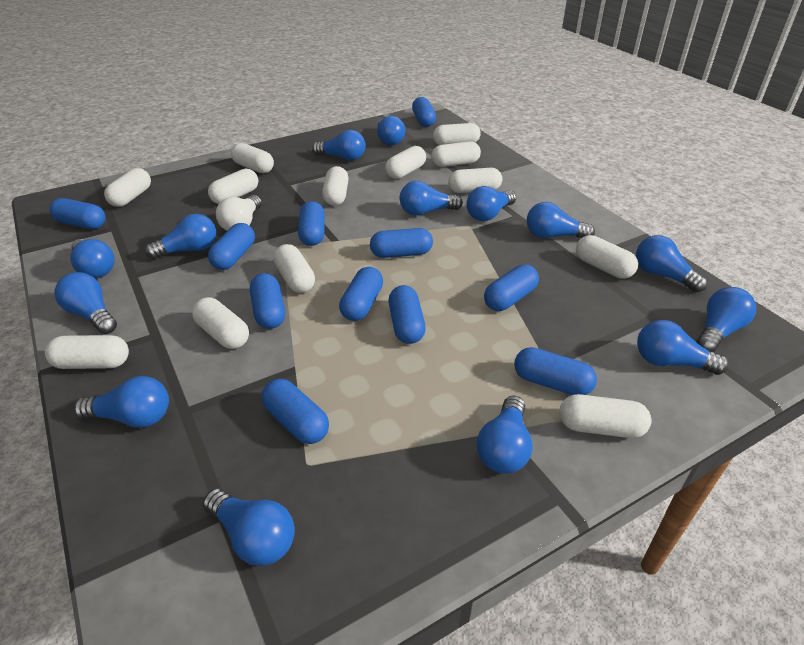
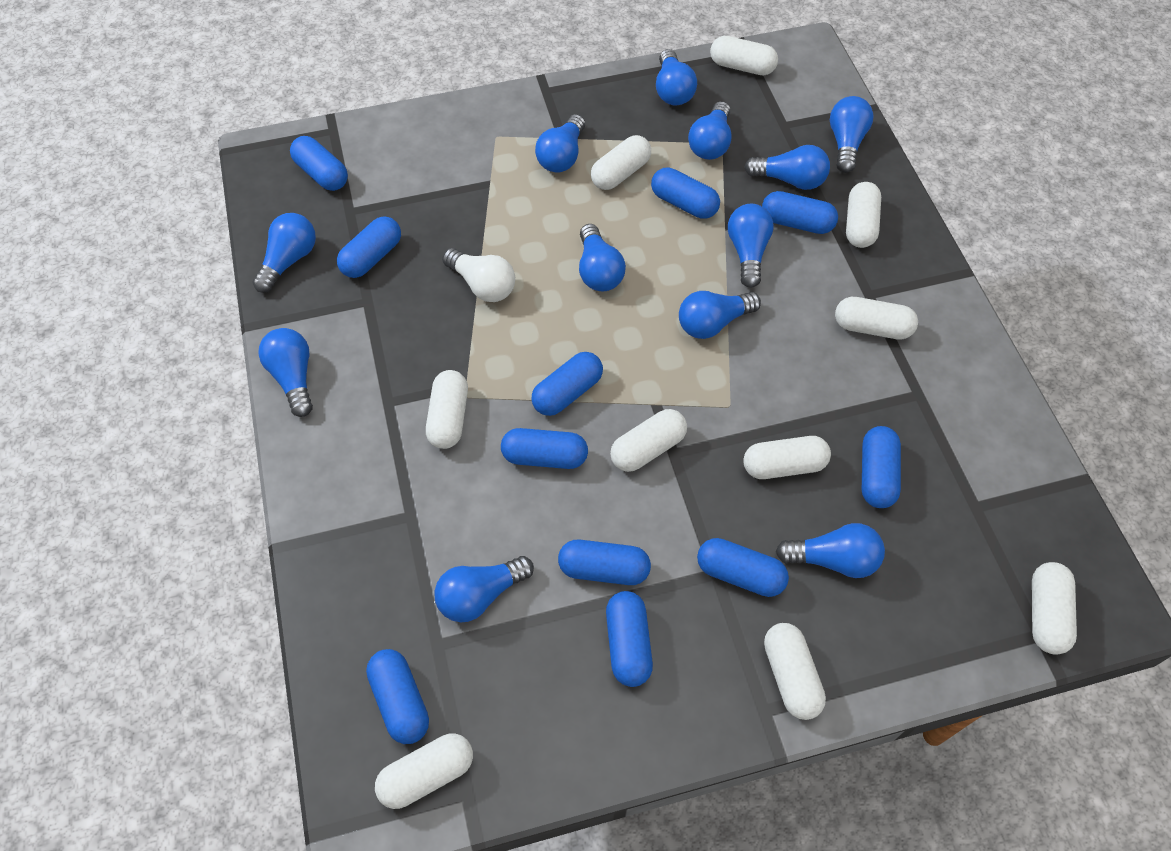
blue light bulb: [54,272,117,334] [70,239,115,278] [74,376,169,428] [145,214,216,259] [203,489,295,566] [312,130,365,161] [377,116,405,145] [400,181,463,215] [466,186,516,221] [477,395,533,474] [527,202,595,238] [636,235,707,293] [637,320,729,375] [696,287,756,352] = 14 -> [252,213,316,293] [258,328,313,417] [434,556,534,622] [535,114,585,172] [579,224,626,291] [656,49,697,105] [679,291,761,339] [688,101,732,160] [728,204,774,288] [744,145,830,190] [776,523,885,578] [830,96,873,173] = 12
white capsule: [45,335,129,369] [104,168,151,207] [192,297,249,349] [208,168,258,204] [231,143,274,173] [273,244,315,293] [322,166,349,206] [385,146,426,179] [431,141,481,167] [433,123,481,145] [448,168,502,193] [559,394,651,438] [576,235,638,278] = 13 -> [375,733,473,809] [426,370,468,449] [591,135,651,190] [610,409,687,472] [710,36,778,75] [743,436,831,479] [764,623,826,720] [835,297,918,340] [846,182,881,248] [1032,562,1077,655] = 10

